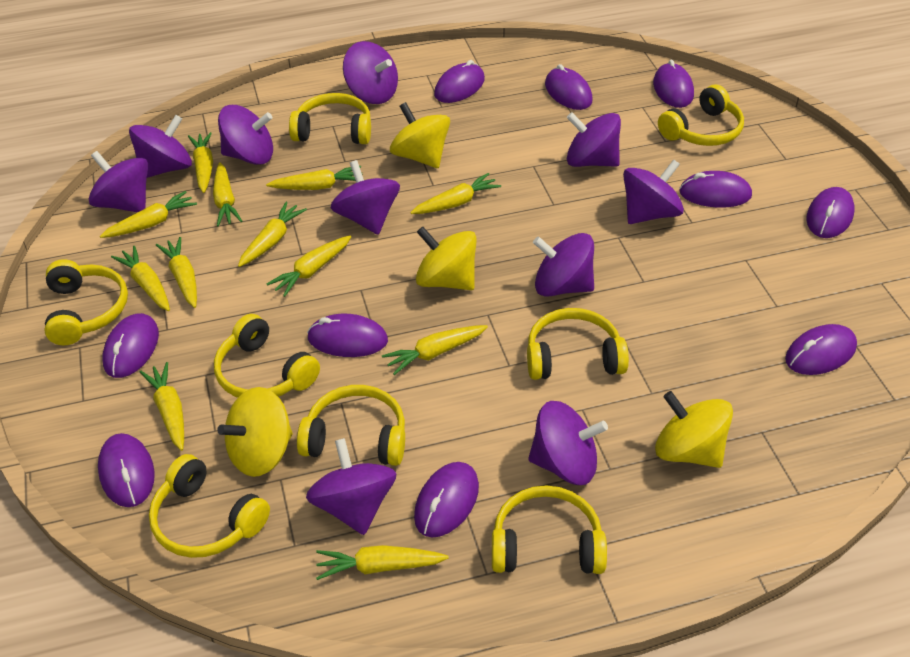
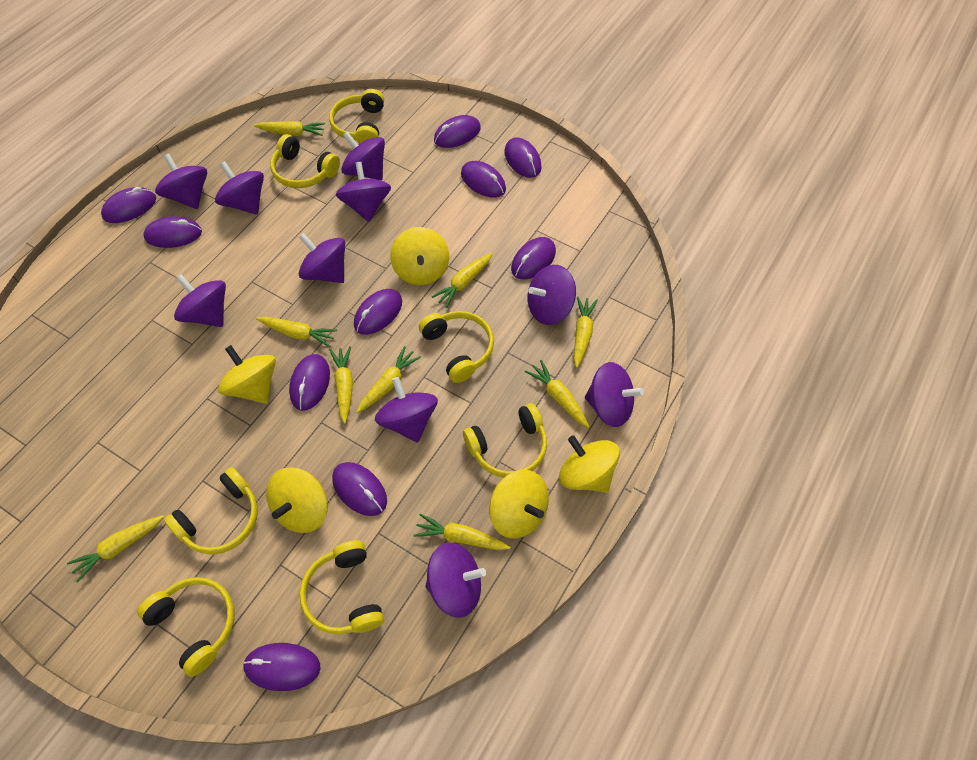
yellow carrot: [100,191,197,238] [111,246,170,311] [140,362,184,451] [156,237,197,308] [188,132,213,193] [213,162,242,226] [238,202,307,267] [266,166,362,190] [267,235,351,297] [316,545,449,580] [382,325,488,375] [410,173,501,214] = 12 -> [67,515,164,583] [254,121,325,136] [256,317,337,347] [330,346,353,424] [356,346,421,413] [414,514,510,550] [432,253,492,308] [525,360,589,428] [574,297,598,368] = 9
yellow headphones: [45,259,128,345] [149,454,270,558] [214,314,320,398] [289,93,371,144] [297,385,405,466] [492,485,607,574] [527,308,629,380] [658,85,744,146] = 8 -> [137,577,234,677] [164,467,258,554] [270,134,340,188] [299,540,384,634] [329,89,384,144] [419,311,494,383] [463,403,547,478] = 7
yellow spinning top: [217,387,293,477] [390,102,450,168] [416,227,477,290] [655,391,733,468] = 4 -> [218,345,276,404] [266,467,328,533] [390,227,449,285] [489,470,549,538] [559,435,620,493] = 5

